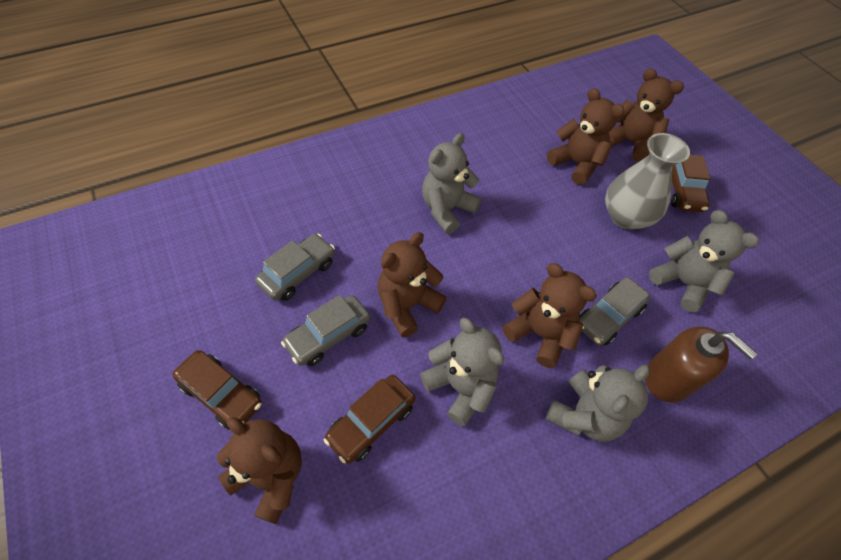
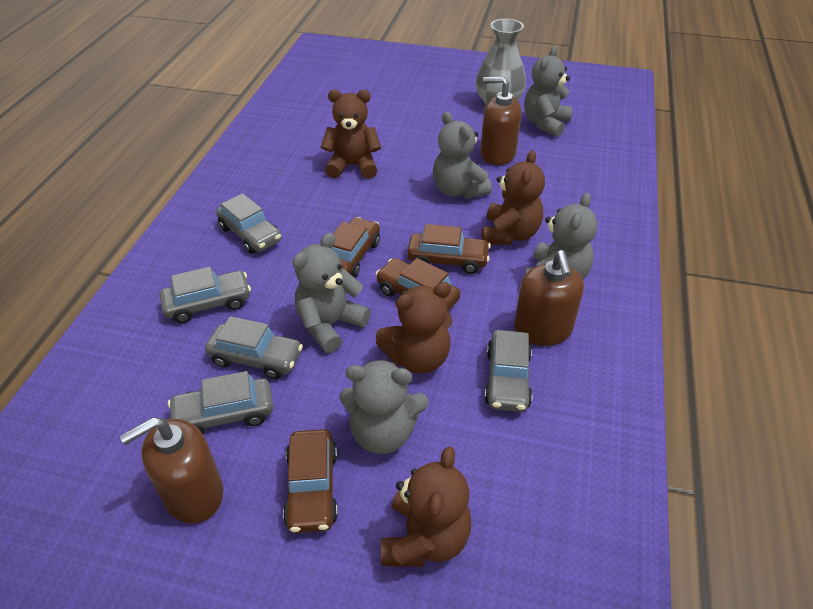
brown car: [173,350,262,430] [324,375,416,464] [671,155,711,212] = 3 -> [283,429,338,533] [332,217,380,278] [376,258,461,311] [407,224,491,274] = 4
brown soap dispenser: [645,326,757,403] = 1 -> [120,417,223,523] [480,76,522,165] [514,250,584,346] = 3
brown teddy bear: [217,417,302,524] [377,232,447,337] [503,263,597,368] [547,88,625,185] [609,68,684,162] = 5 -> [321,90,381,179] [376,282,453,373] [381,447,471,567] [482,150,545,245] = 4
grey car: [255,234,335,301] [281,295,370,366] [579,277,651,345] = 3 -> [160,267,251,323] [168,371,273,434] [205,316,303,379] [216,193,281,254] [484,330,532,412] = 5
grey teddy bear: [420,318,504,426] [422,133,481,234] [546,365,650,442] [649,210,759,313] = 4 -> [292,233,371,353] [339,359,428,454] [433,112,492,199] [524,46,573,137] [525,193,598,280] = 5

